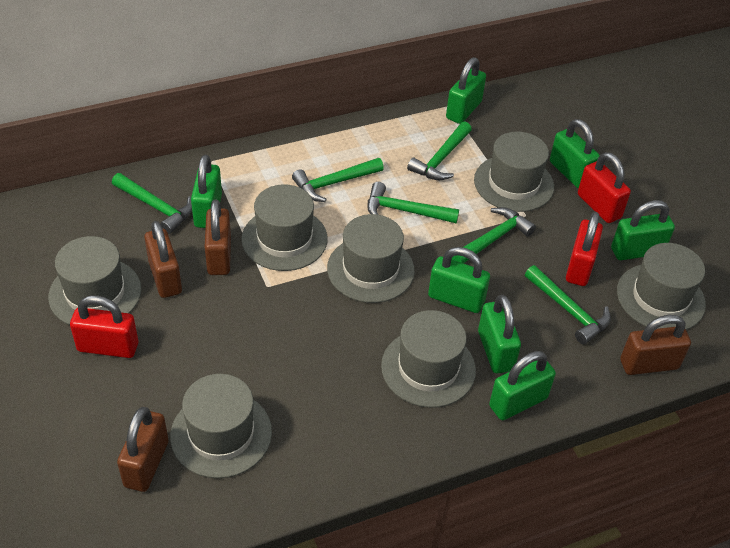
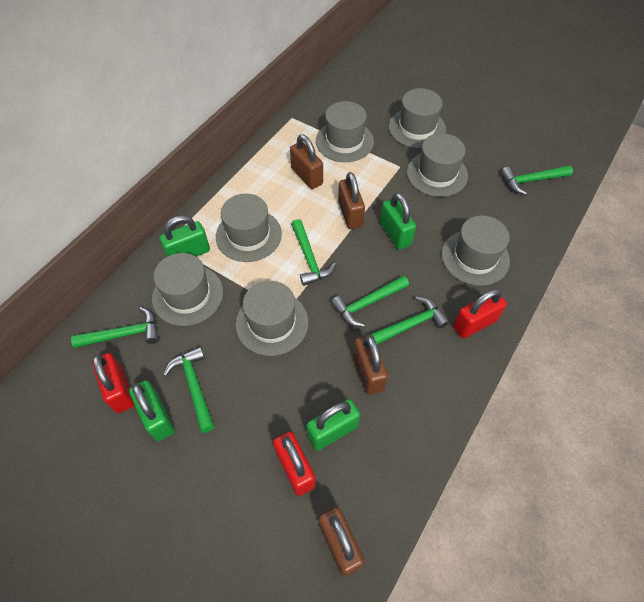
green padlock: [191,154,222,228] [428,247,490,313] [446,57,486,124] [478,295,521,373] [489,351,556,420] [550,119,600,188] [611,200,675,260] = 7 -> [129,380,175,441] [160,215,210,257] [306,399,360,450] [380,193,416,250] = 4

